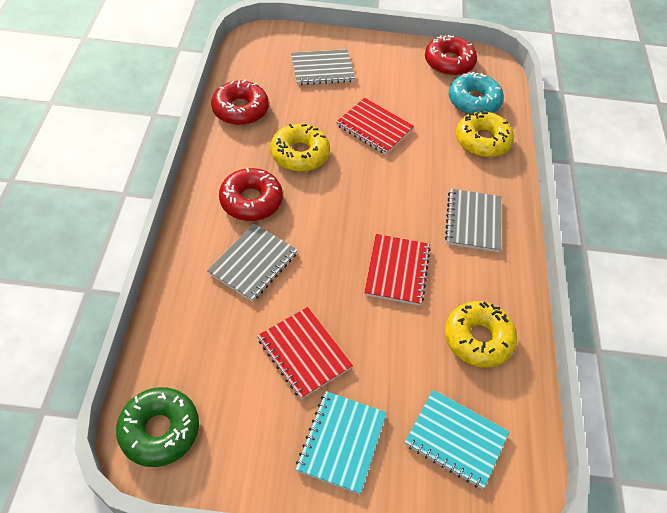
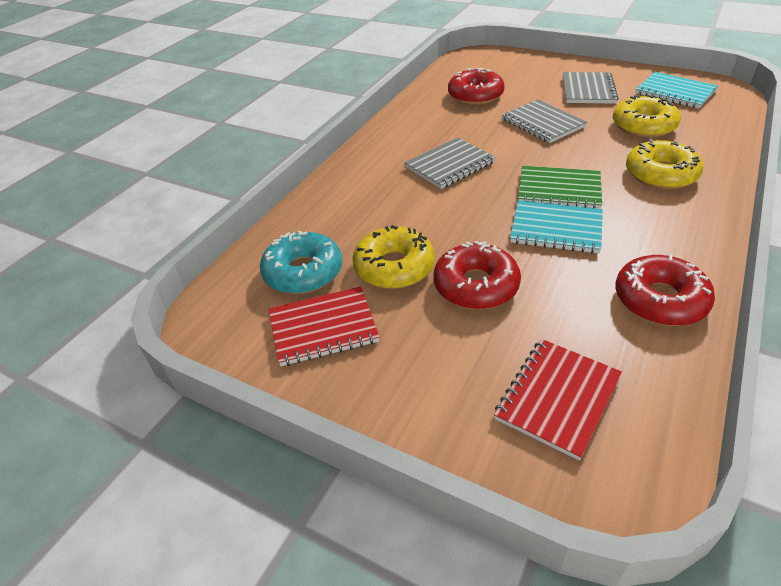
green donut: [116,387,199,467] = 1 -> none = 0
green notebook: none = 0 -> [518,166,602,209] = 1
red notebook: [257,307,353,399] [336,98,414,155] [364,234,431,306] = 3 -> [269,286,380,366] [494,339,622,460] = 2

